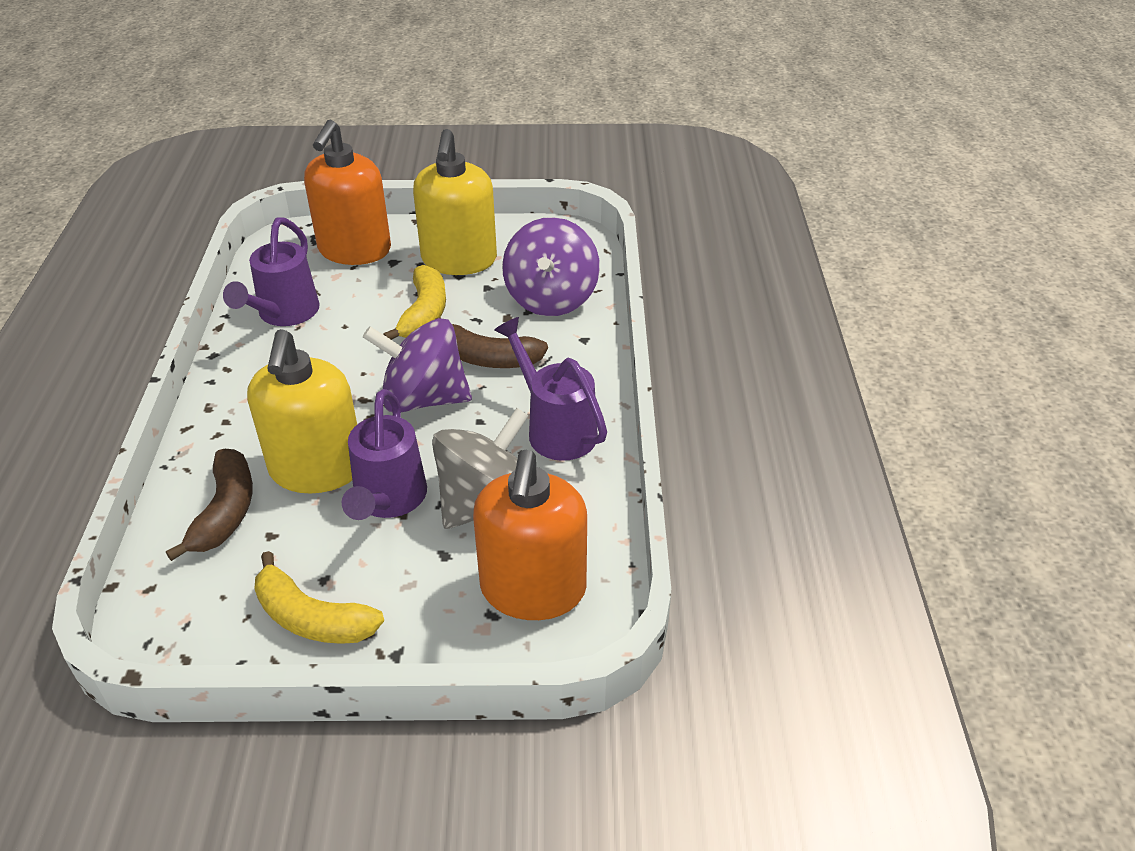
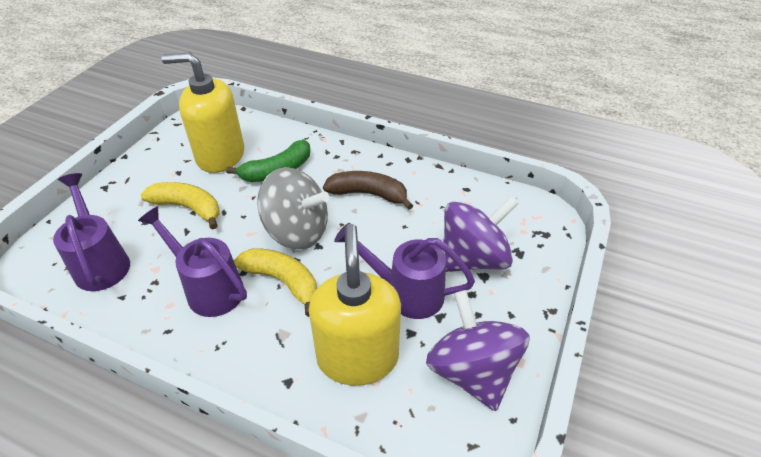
brown banana: [166,449,253,561] [435,317,548,368] = 2 -> [323,171,413,210] = 1
green banana: none = 0 -> [226,140,310,182] = 1
orange soap dispenser: [304,120,391,265] [473,450,587,620] = 2 -> none = 0

